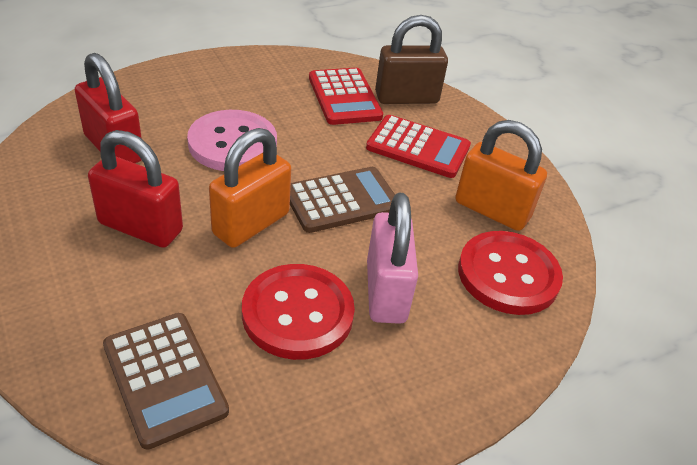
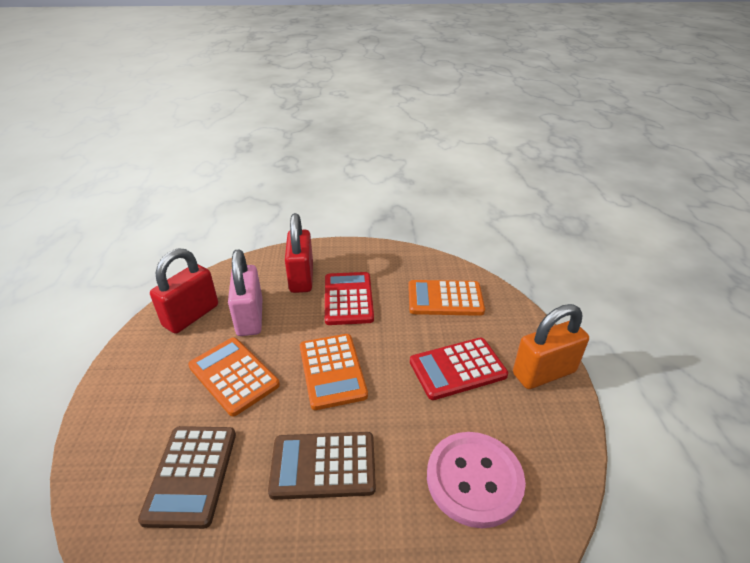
brown padlock: [375,15,448,104] = 1 -> none = 0
orange calculator: none = 0 -> [188,337,280,416] [300,334,368,410] [408,280,485,316] = 3
orange padlock: [209,128,291,248] [455,120,547,231] = 2 -> [513,304,589,389] = 1
red button: [242,264,355,360] [458,231,563,315] = 2 -> none = 0

